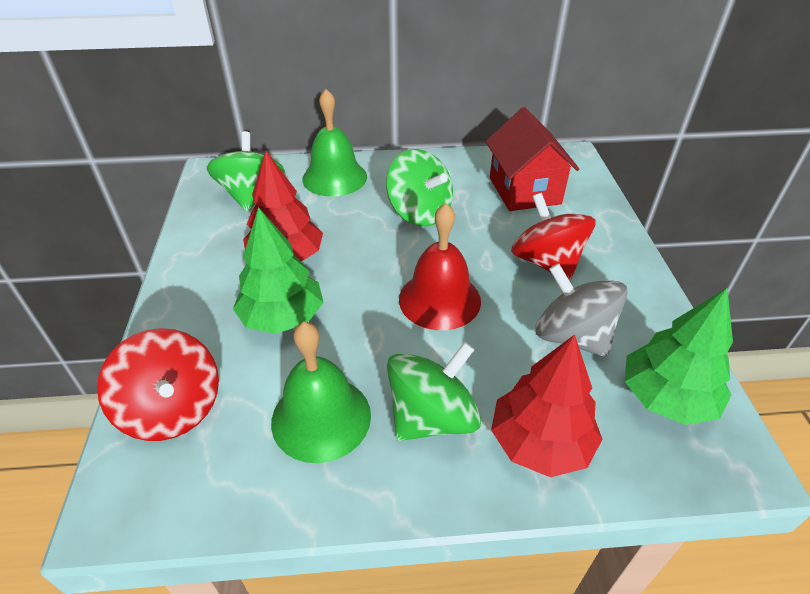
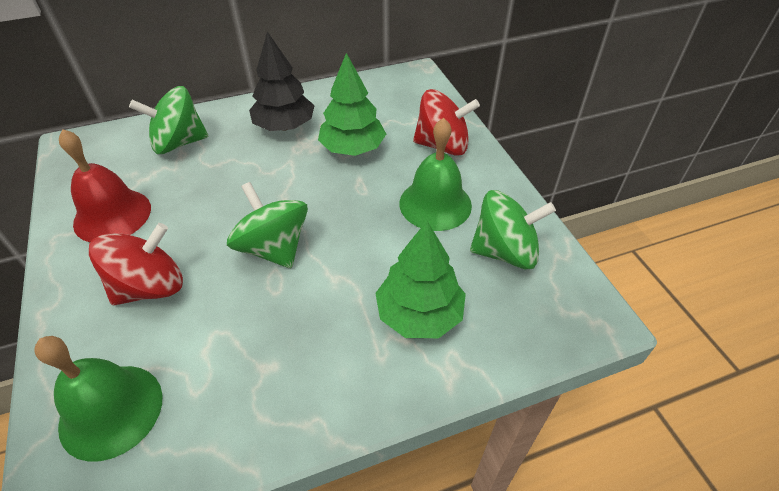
black tree: none = 0 -> [249,32,315,131] = 1
grey spinning top: [536,263,628,357] = 1 -> none = 0
red house: [486,107,579,211] = 1 -> none = 0
red tree: [243,151,323,262] [491,334,603,477] = 2 -> none = 0

